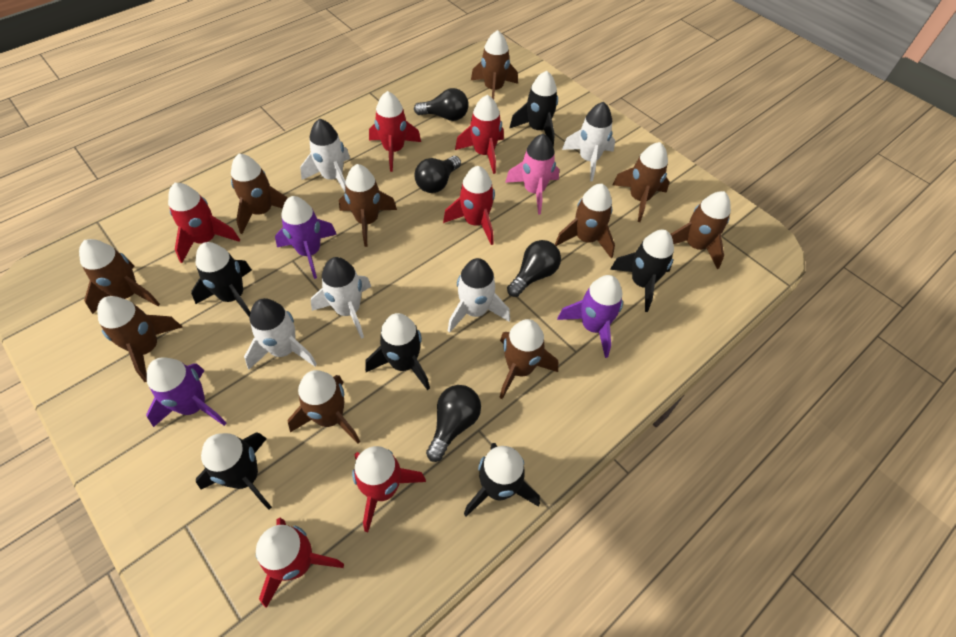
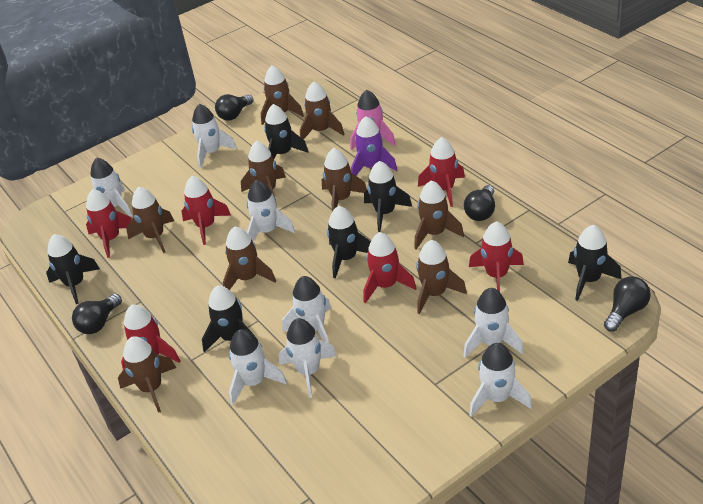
brown rocket: [79,239,160,314] [97,296,182,382] [231,154,288,234] [287,370,360,444] [339,164,397,247] [471,30,518,99] [499,319,558,399] [555,184,615,258] [613,142,670,222] [671,191,731,269] = 10 -> [118,336,176,413] [126,187,174,253] [223,226,276,290] [241,141,286,205] [261,66,304,125] [300,81,344,139] [322,148,367,211] [414,180,464,249] [416,240,467,314] = 9
purple rocket: [146,357,227,427] [275,196,337,279] [557,275,623,358] = 3 -> [351,116,397,176] = 1
white rocket: [244,298,317,369] [300,118,350,193] [311,257,371,339] [448,258,510,333] [562,102,615,181] = 5 -> [86,158,132,217] [192,104,237,168] [229,329,287,405] [247,180,295,241] [279,318,337,398] [282,276,332,343] [464,288,524,357] [469,343,532,417] = 8

